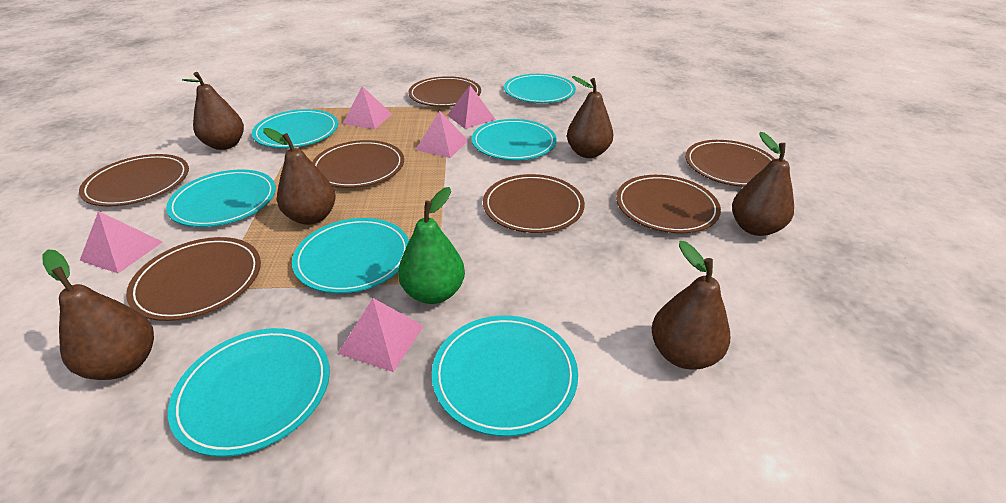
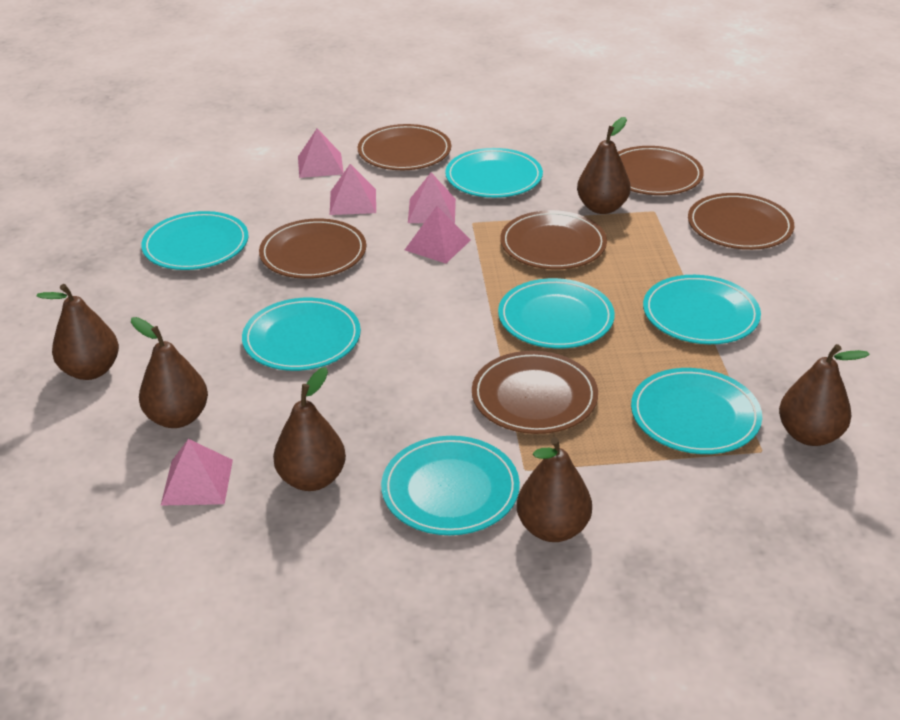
brown plate: [79,154,189,207] [126,237,261,321] [312,140,404,188] [408,76,481,107] [483,174,585,233] [616,175,721,233] [685,140,775,187] = 7 -> [259,219,366,279] [358,124,451,170] [472,351,598,434] [500,210,607,269] [618,146,704,195] [688,193,794,250] = 6
green pear: [398,187,465,304] = 1 -> none = 0

